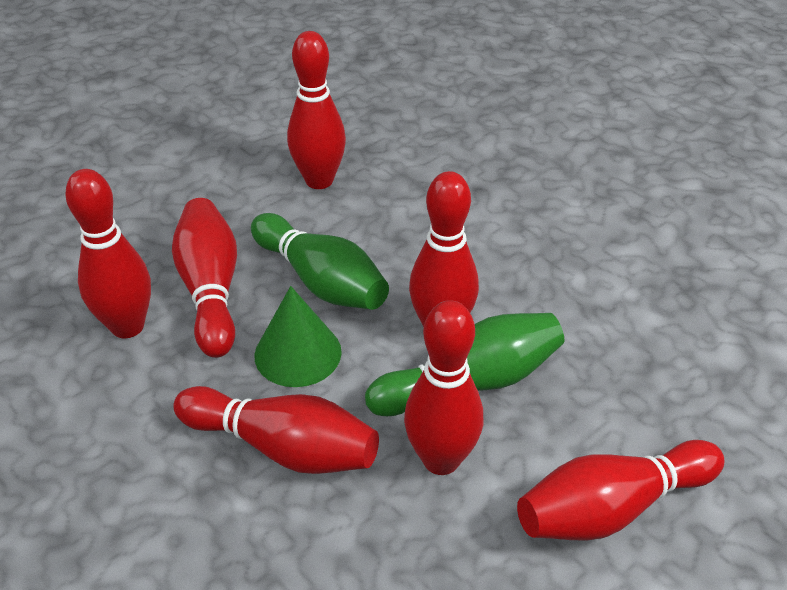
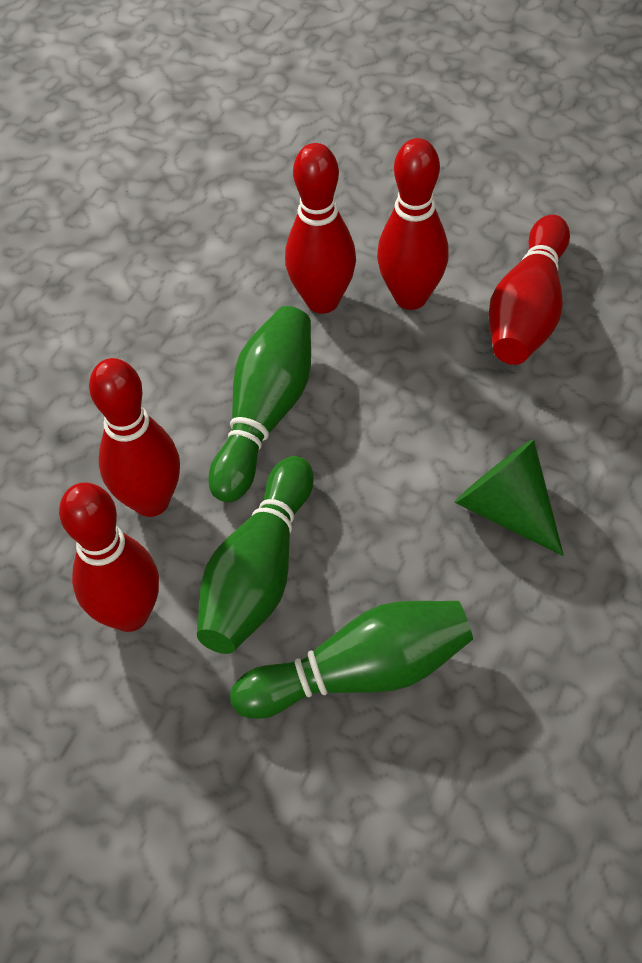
green bowling pin: [251,213,389,310] [365,313,564,416] = 2 -> [197,456,314,654] [208,306,311,503] [230,601,473,719] = 3
red bowling pin: [65,169,151,338] [172,198,237,358] [173,386,379,474] [287,31,346,189] [404,300,483,475] [409,171,479,327] [517,440,724,541] = 7 -> [59,483,159,632] [89,358,180,517] [285,143,356,314] [377,138,449,310] [489,215,570,365] = 5

